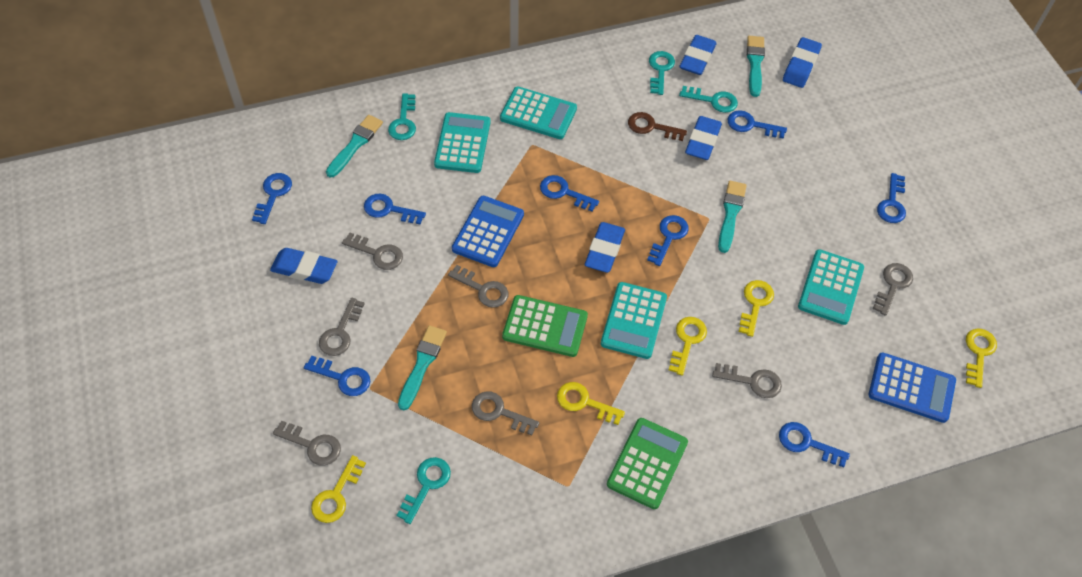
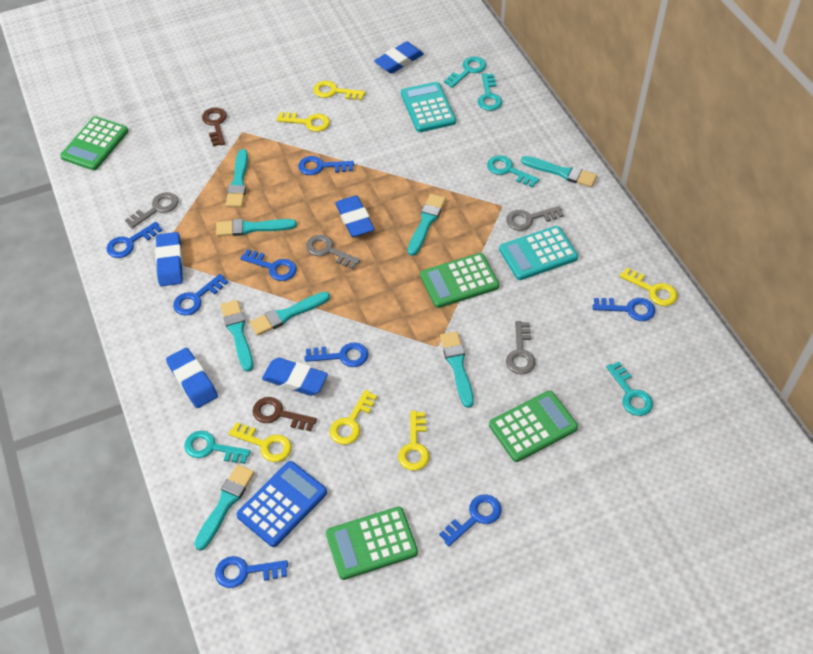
blue calculator: [452,196,524,267] [868,352,956,423] = 2 -> [236,461,327,547] = 1
brown key: [628,112,687,141] = 1 -> [202,107,227,146] [253,397,317,431] = 2
green calculator: [502,295,588,357] [607,418,688,509] = 2 -> [60,116,129,171] [326,507,418,580] [420,253,499,308] [489,391,578,462] = 4
grey key: [273,420,341,466] [319,298,365,356] [342,232,403,270] [448,265,508,308] [472,391,539,435] [712,363,782,398] [873,263,913,316] = 7 -> [125,192,178,229] [306,235,360,269] [506,206,564,231] [506,321,535,374] = 4
turquoise brush: [326,115,383,178] [398,325,447,410] [718,181,747,253] [747,36,765,97] = 4 -> [194,464,254,551] [216,219,297,236] [221,300,253,372] [226,149,248,207] [249,292,330,336] [408,194,446,256] [440,331,474,408] [521,156,597,187] = 8
turquoise calculator: [434,112,490,173] [500,86,577,139] [601,282,667,359] [798,249,864,325] = 4 -> [401,82,456,132] [499,226,578,280] = 2
turquoise key: [388,93,416,140] [396,457,451,524] [649,51,675,95] [679,86,738,113] = 4 -> [184,431,251,464] [444,56,486,88] [478,73,502,111] [487,155,540,188] [606,362,653,416] = 5
yellow key: [311,455,366,523] [557,382,625,425] [669,317,707,376] [739,280,774,337] [966,328,997,388] = 5 -> [228,422,292,462] [276,112,330,132] [313,80,365,100] [330,390,377,445] [398,411,429,471] [619,268,678,306] = 6

